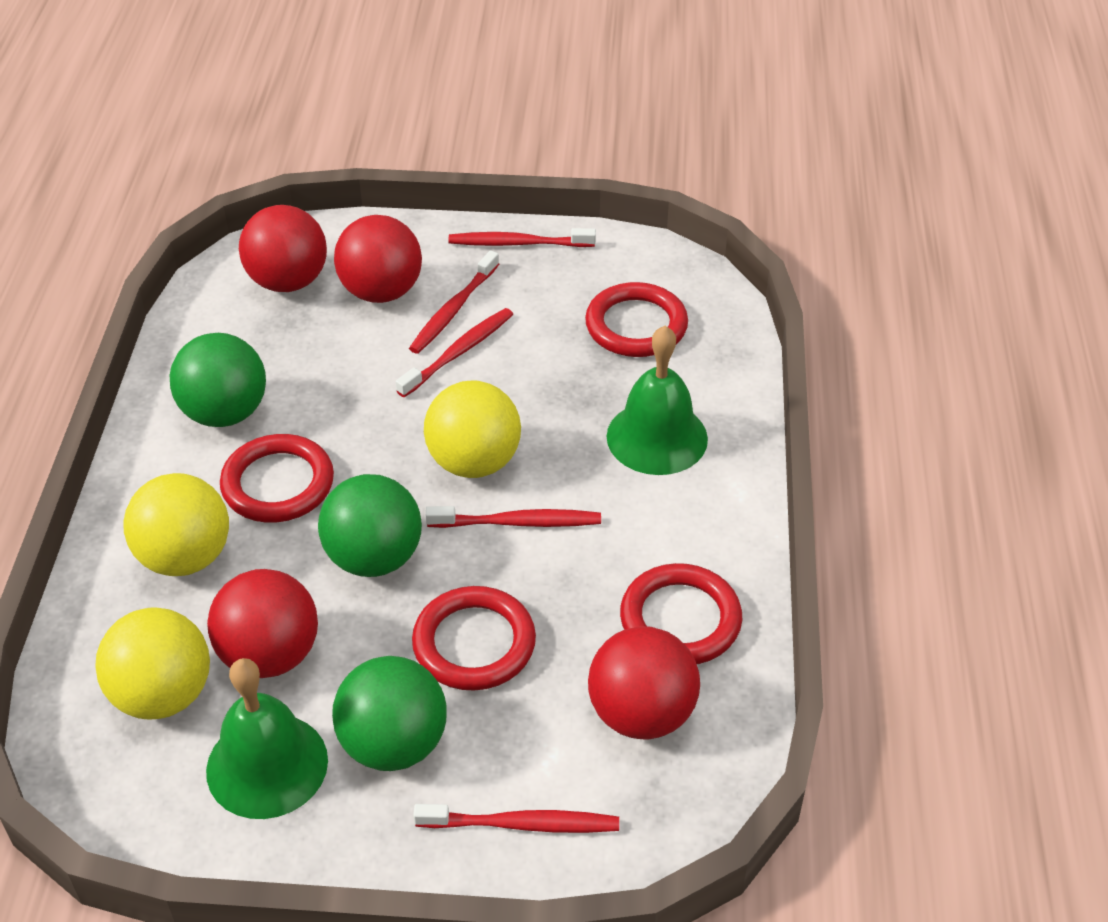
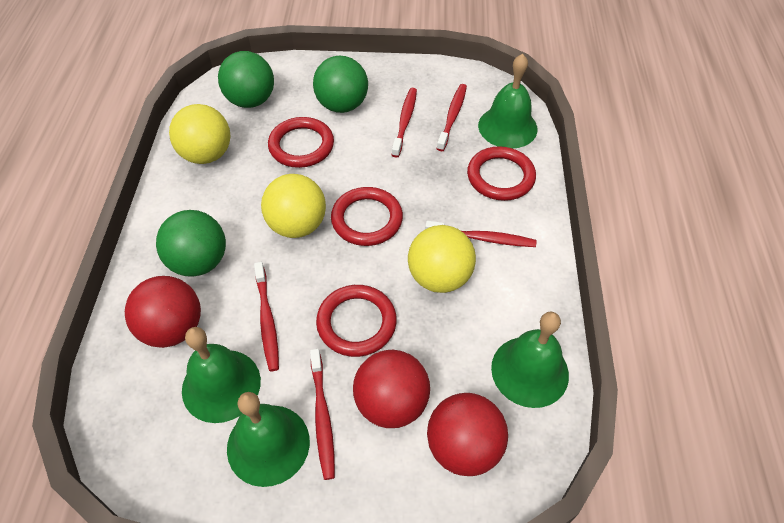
green bell: [206,658,328,819] [606,326,708,475] = 2 -> [182,327,261,423] [227,392,310,487] [478,54,538,149] [491,311,569,408] = 4
red ball: [207,569,318,678] [239,205,327,292] [334,215,422,303] [588,626,700,740] = 4 -> [125,276,201,348] [353,350,430,428] [427,393,508,476] = 3

